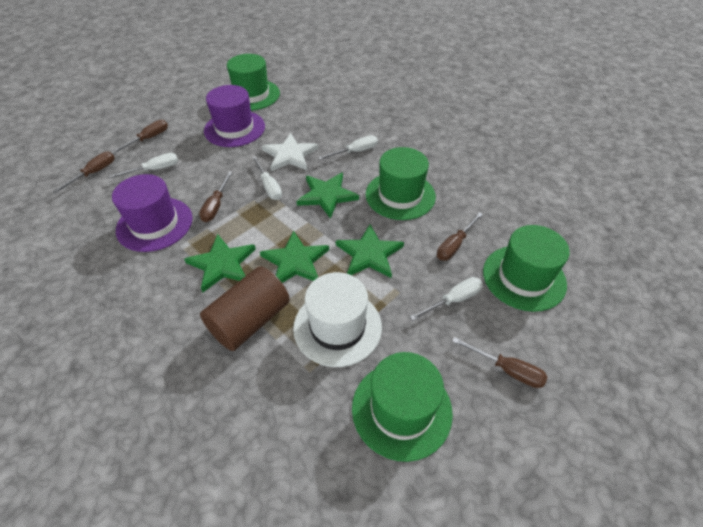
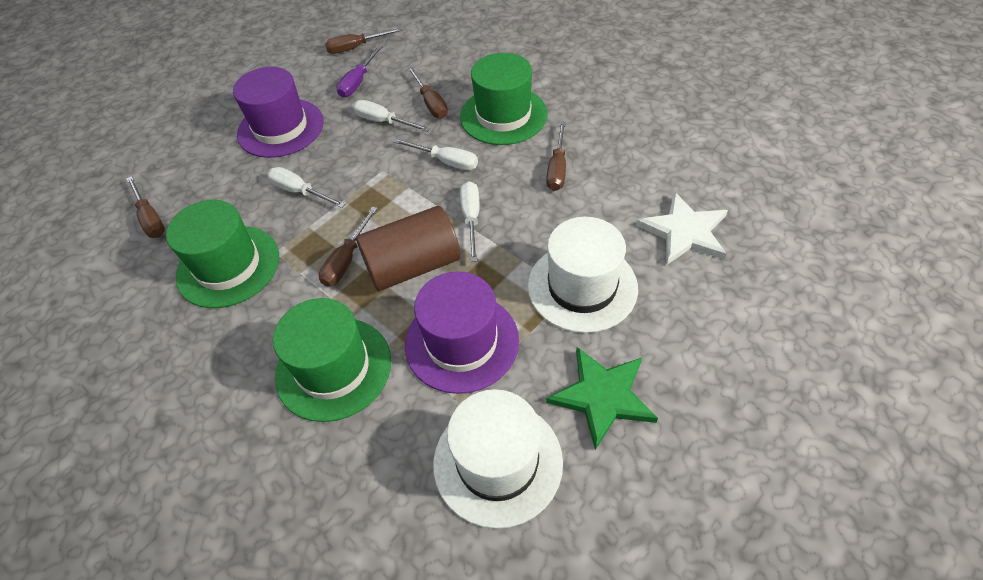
green hat: [227,54,280,111] [352,352,453,462] [366,147,436,220] [483,225,570,312] = 4 -> [166,200,279,308] [273,298,391,422] [460,53,548,145] = 3
green star: [184,234,256,293] [260,230,329,283] [296,173,359,219] [336,224,404,278] = 4 -> [546,347,658,450] = 1
purple screwdriver: none = 0 -> [336,45,383,97] = 1
white hat: [293,272,382,367] = 1 -> [433,389,563,529] [528,217,638,333] = 2

